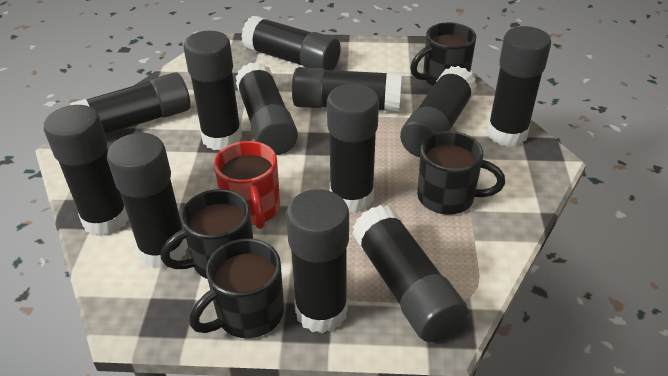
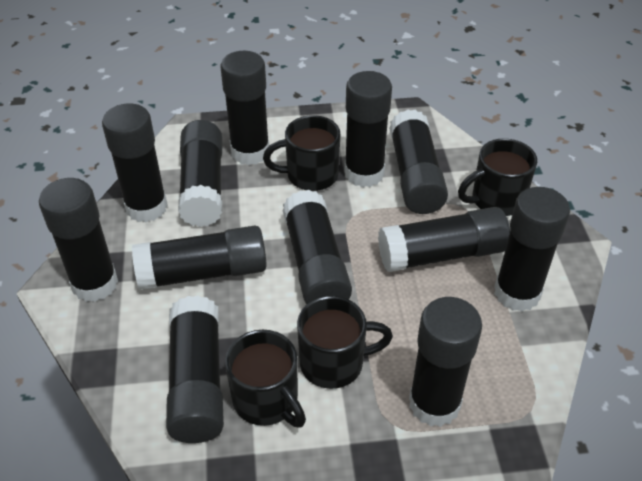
red mug: [214,141,280,229] = 1 -> none = 0

